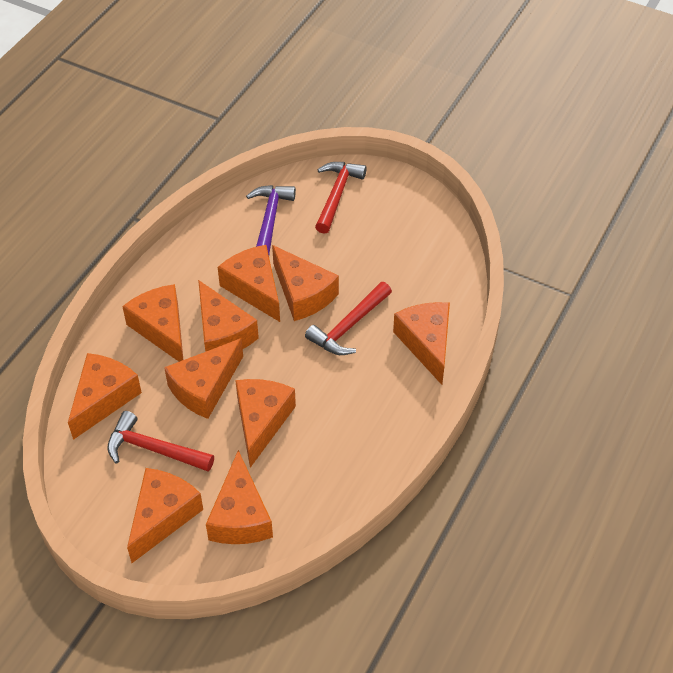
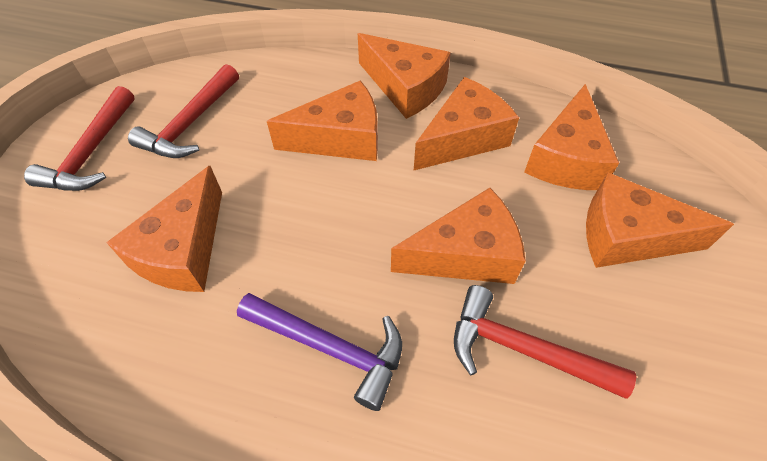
orange cheese: [68,353,142,440] [122,284,183,362] [127,468,203,563] [164,338,243,419] [198,280,259,352] [206,450,273,544] [218,245,280,322] [235,379,296,468] [272,245,339,321] [393,302,450,385] = 10 -> [106,166,222,292] [267,80,378,161] [358,33,451,119] [391,188,526,284] [414,77,519,170] [524,84,619,190] [586,173,734,268] = 7

